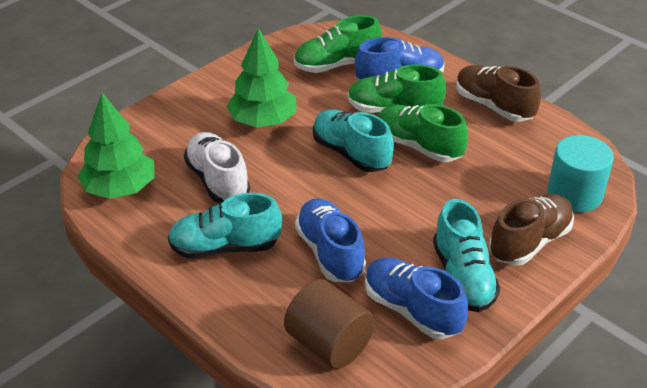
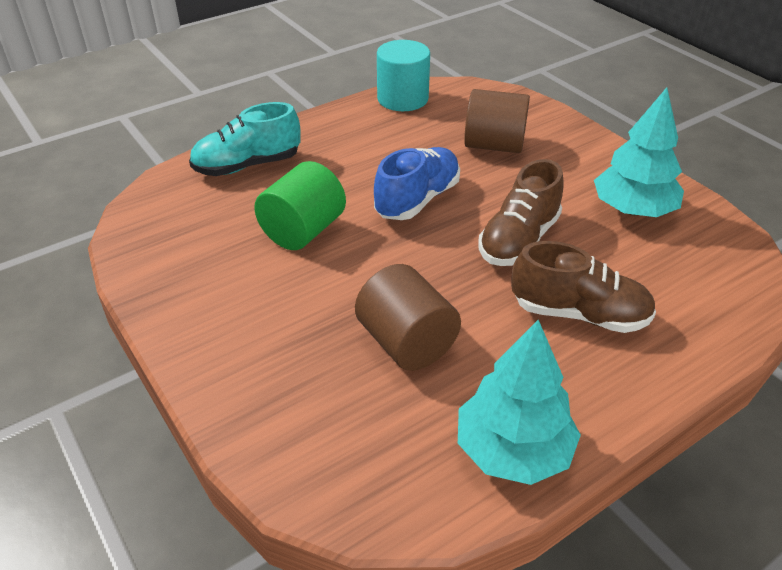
blue shoe: [295,198,366,282] [355,37,445,80] [365,257,468,339] = 3 -> [374,147,460,220] = 1
brown cylinder: [284,279,375,369] = 1 -> [355,264,461,371] [464,89,530,153] = 2
green cylinder: none = 0 -> [254,161,346,250] = 1
green shoe: [294,15,382,73] [348,64,446,113] [378,104,468,162] = 3 -> none = 0
green tree: [78,93,154,199] [226,28,297,127] = 2 -> none = 0
turquoise shoe: [168,193,282,259] [313,109,394,172] [433,199,500,312] = 3 -> [189,102,301,176] = 1
turquoise tree: none = 0 -> [458,320,581,485] [594,87,684,217] = 2
white shoe: [184,132,250,203] = 1 -> none = 0

